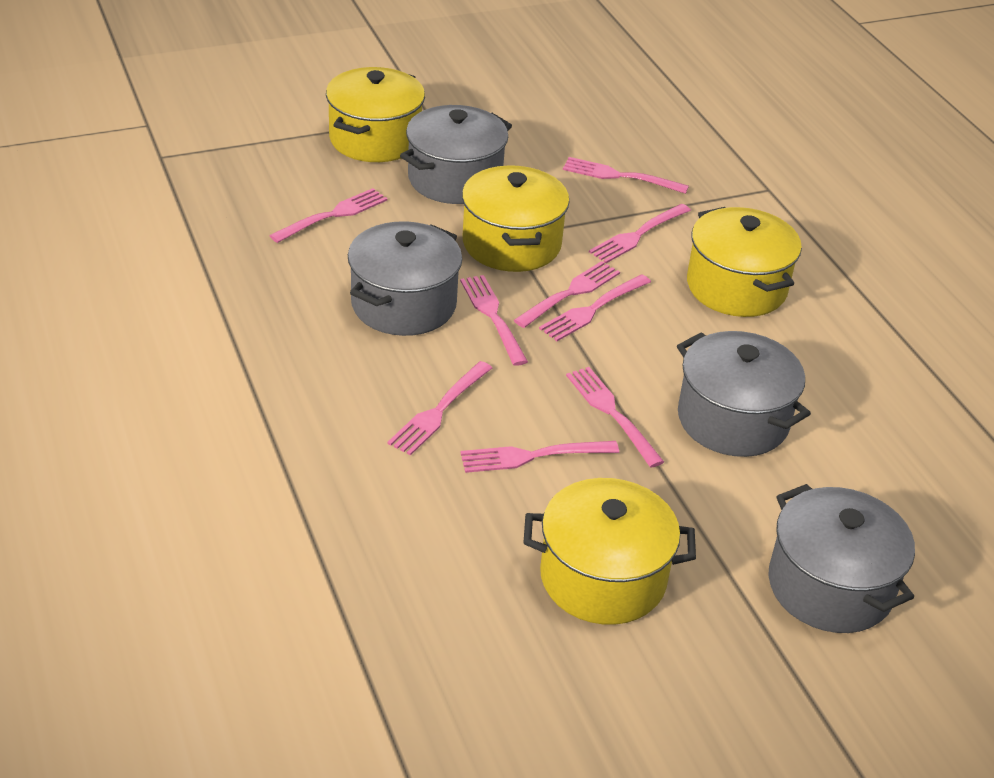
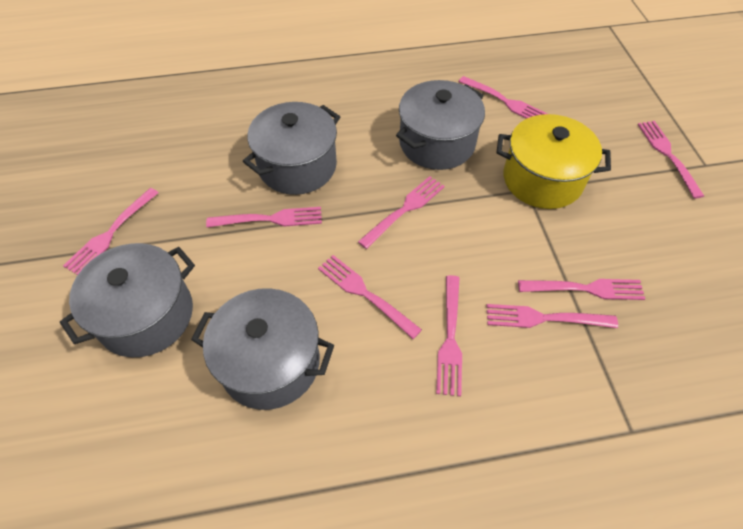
yellow pot: [326,67,425,162] [462,165,570,272] [523,478,696,625] [687,207,802,317] = 4 -> [496,114,611,209] = 1

